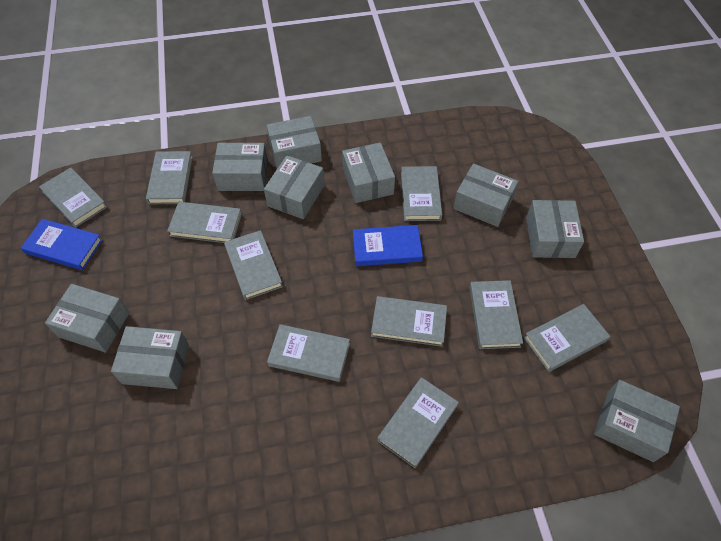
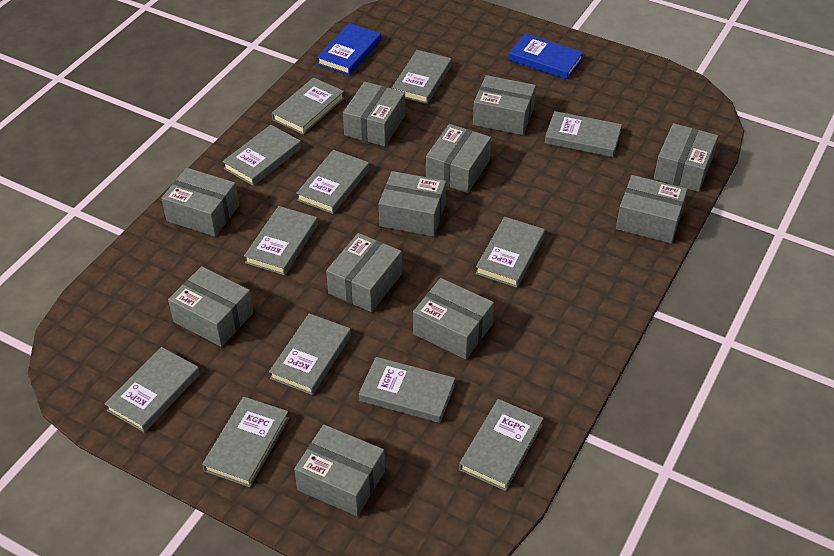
grey book: [39,167,107,228] [146,151,193,204] [167,202,242,243] [224,230,283,300] [267,324,350,382] [371,296,447,347] [377,377,459,468] [401,166,442,221] [469,280,523,349] [524,304,610,372] = 10 -> [105,347,200,433] [202,397,289,487] [222,125,301,186] [244,206,318,276] [269,313,351,395] [272,77,344,135] [296,150,369,214] [359,357,455,423] [392,50,452,104] [459,399,544,491] [475,217,545,288] [545,111,622,157] = 12
grey box: [45,284,129,353] [111,326,189,389] [212,143,268,191] [264,155,325,219] [267,116,322,168] [342,142,395,203] [453,164,519,227] [526,200,584,258] [594,380,680,462] = 9 -> [161,168,239,237] [168,266,254,347] [294,424,385,516] [326,233,402,312] [343,82,406,146] [379,171,446,237] [413,278,494,359] [426,124,491,193] [473,75,536,135] [616,175,688,244] [654,123,718,192] = 11

